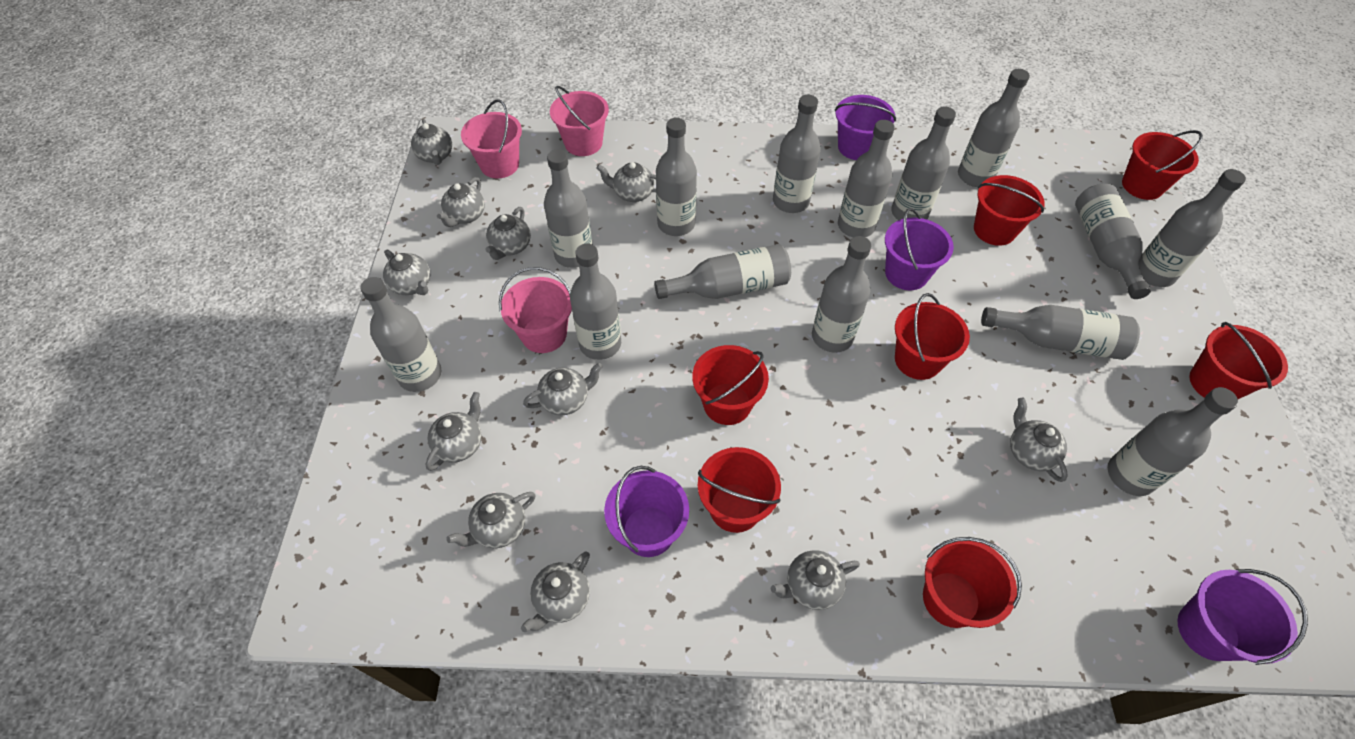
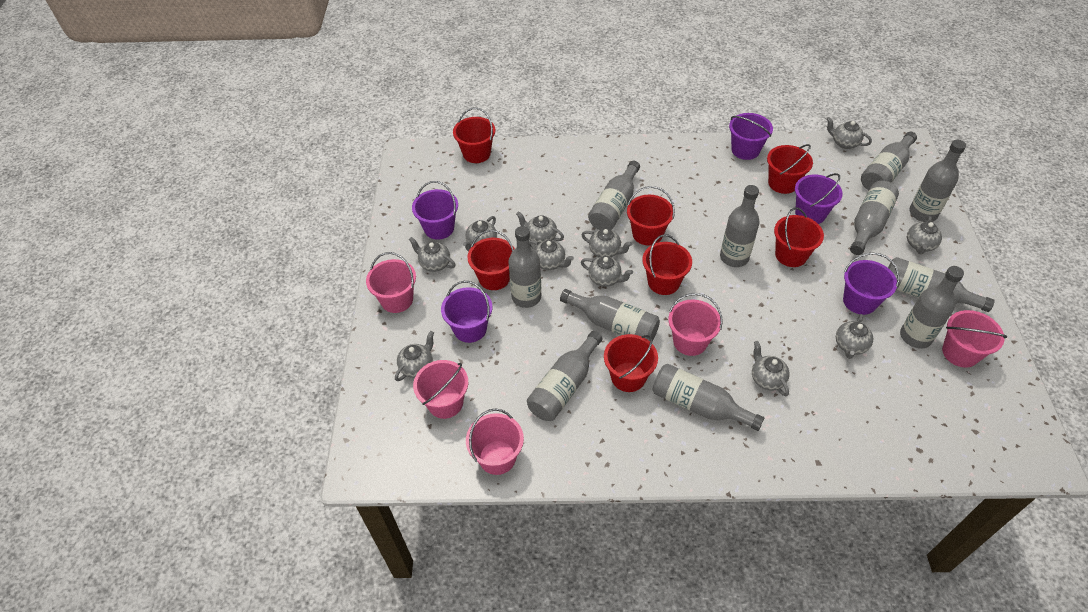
grey bottle: [360,277,441,392] [544,149,592,268] [570,243,621,360] [654,244,791,299] [656,118,697,236] [773,95,820,213] [812,236,871,353] [838,120,895,237] [891,107,956,220] [958,69,1030,187] [981,305,1140,360] [1075,184,1151,299] [1108,387,1238,496] [1139,169,1246,287] = 14 -> [508,226,541,308] [527,331,603,421] [560,289,660,341] [588,161,640,230] [652,364,764,431] [720,185,760,267] [850,181,899,255] [861,132,917,190] [888,257,995,312] [900,266,964,349] [909,140,966,222] = 11
pink bucket: [461,99,522,179] [499,267,572,353] [550,86,609,156] = 3 -> [366,252,416,313] [413,360,468,419] [466,408,524,475] [668,293,723,356] [942,310,1007,368] = 5
purple bucket: [604,466,689,557] [835,95,896,160] [885,208,954,290] [1178,569,1308,665] = 4 -> [412,181,458,240] [441,281,492,343] [729,113,773,160] [795,173,843,224] [843,253,899,315] = 5

